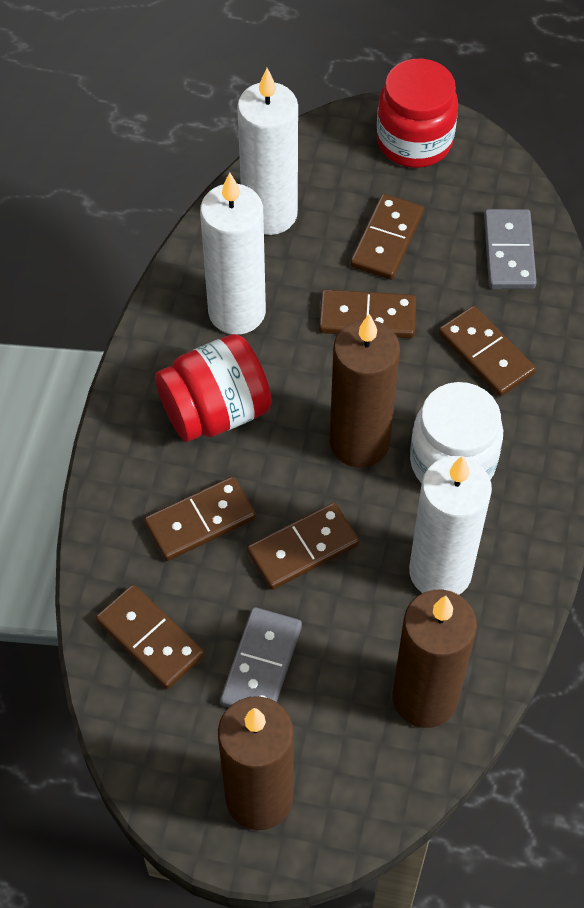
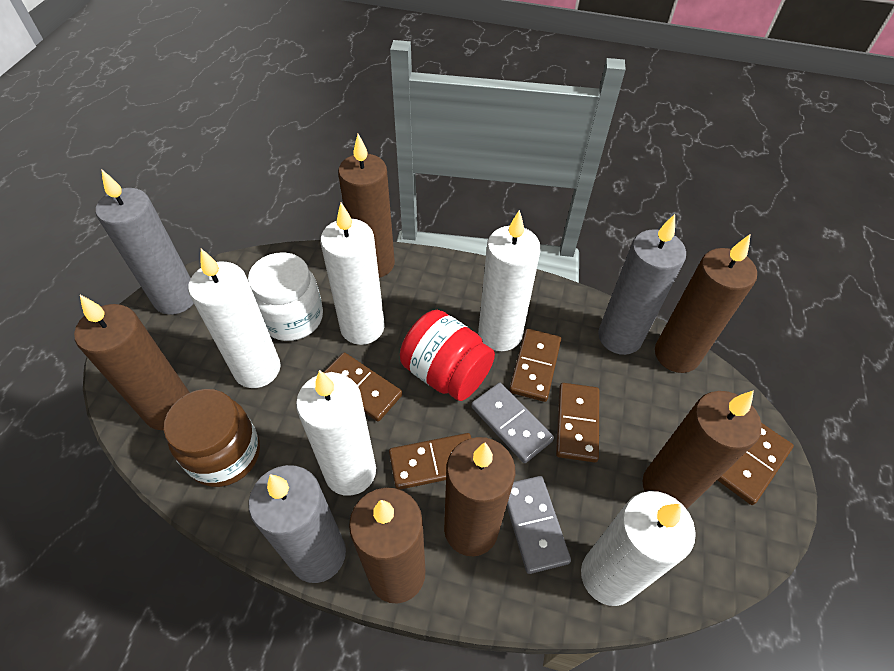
brown candle: [218,696,294,830] [330,314,400,468] [393,590,477,728] = 3 -> [74,295,190,430] [338,134,395,278] [349,488,426,604] [444,437,515,556] [643,390,762,509] [655,234,757,373] = 6
brown domino: [96,585,204,689] [144,476,256,561] [247,503,360,590] [319,289,416,338] [350,194,424,280] [439,306,536,397] = 6 -> [323,352,402,421] [389,433,471,490] [509,329,561,402] [556,383,599,463] [717,423,794,505] = 5
brown jar: none = 0 -> [164,389,260,487] = 1
grey candle: none = 0 -> [96,169,194,315] [248,465,346,583] [598,214,686,355] = 3
red jar: [155,334,271,442] [377,59,458,168] = 2 -> [400,310,495,401] = 1
white candle: [200,172,266,335] [237,68,298,235] [409,456,492,595] = 3 -> [188,249,281,388] [296,370,376,496] [320,203,385,345] [478,210,541,351] [581,491,696,606] = 5

